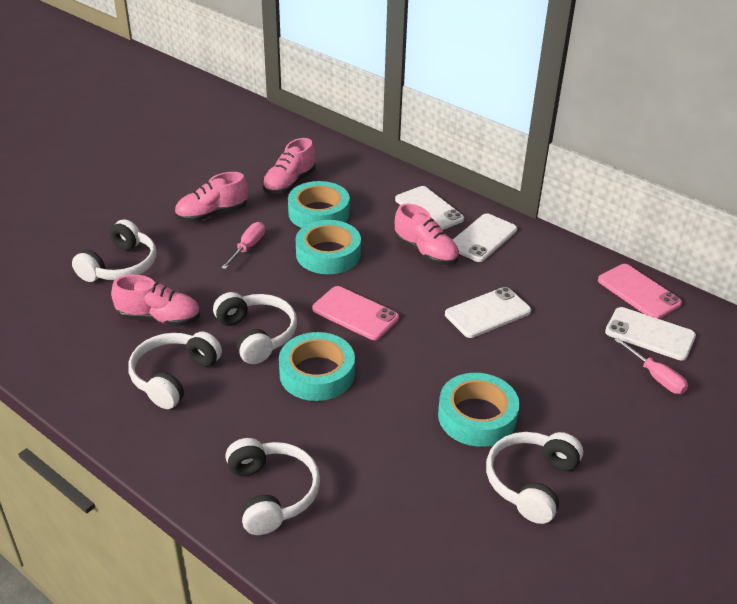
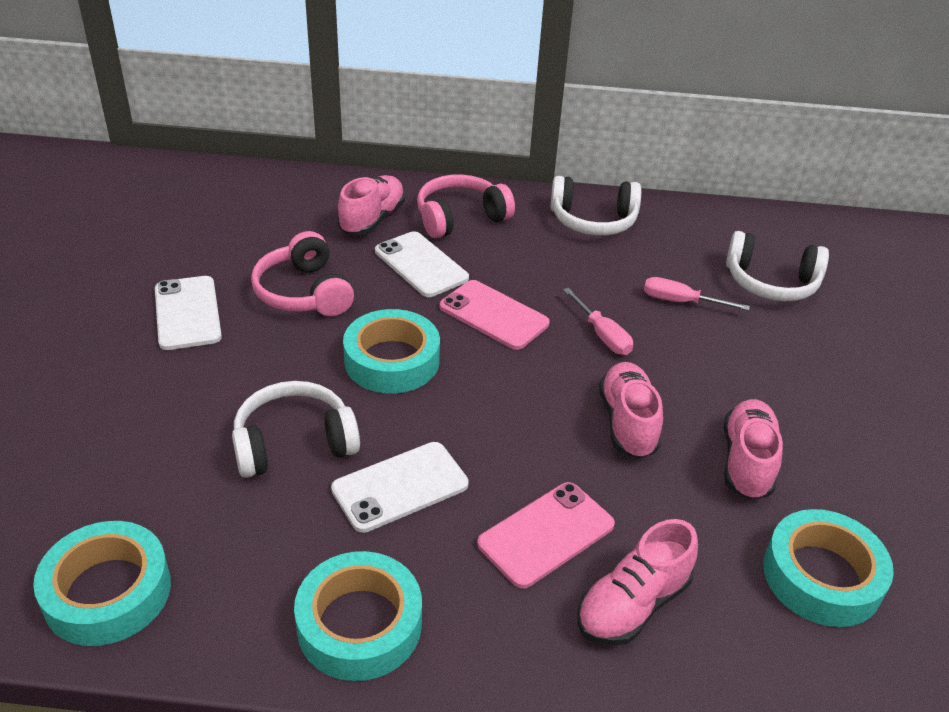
pink headphones: none = 0 -> [251,231,354,316] [417,174,515,239] = 2
white headphones: [72,219,156,282] [128,332,222,409] [213,292,297,364] [225,438,320,535] [486,432,583,524] = 5 -> [232,381,360,478] [551,176,641,236] [726,231,829,301] = 3
white phone: [395,186,464,230] [445,287,531,338] [453,213,517,262] [605,307,696,361] = 4 -> [155,276,222,350] [331,442,469,533] [375,231,469,297] = 3

